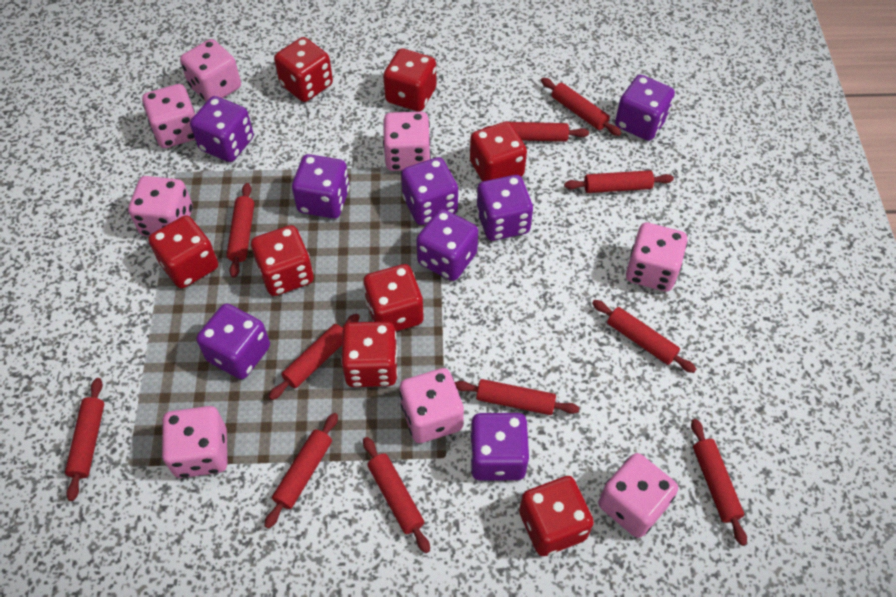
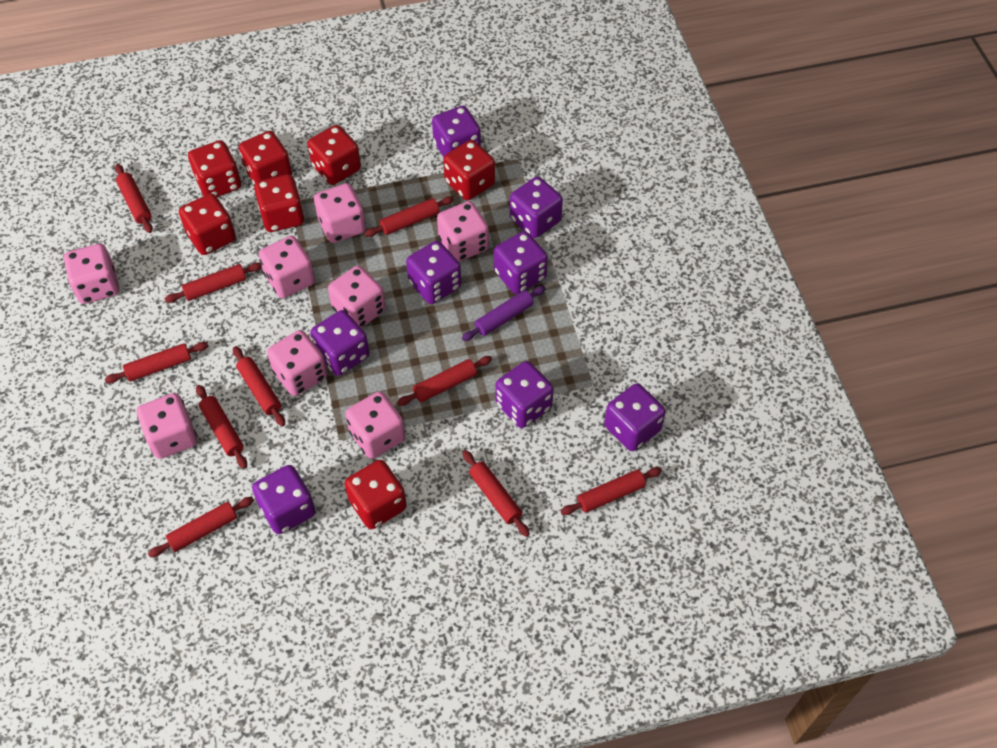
purple rolling pin: none = 0 -> [462,286,546,341] = 1
red dice: [148,215,218,288] [251,225,314,296] [274,37,333,102] [341,321,398,387] [363,264,424,332] [383,49,436,112] [470,121,527,182] [519,476,594,556] = 8 -> [179,193,236,255] [188,140,241,197] [239,131,292,185] [254,174,304,232] [307,125,361,185] [344,460,407,529] [443,140,495,200] = 7
red rolling pin: [65,378,104,501] [227,183,254,278] [264,413,338,529] [269,314,360,400] [363,437,430,553] [455,379,580,415] [483,122,589,142] [541,78,621,136] [564,170,674,193] [592,300,696,373] [691,419,747,546] = 11 -> [105,342,208,383] [115,164,153,233] [148,497,254,557] [165,262,262,303] [196,385,247,469] [233,346,285,426] [364,196,454,237] [397,356,492,406] [462,450,530,537] [561,467,662,515] = 10

